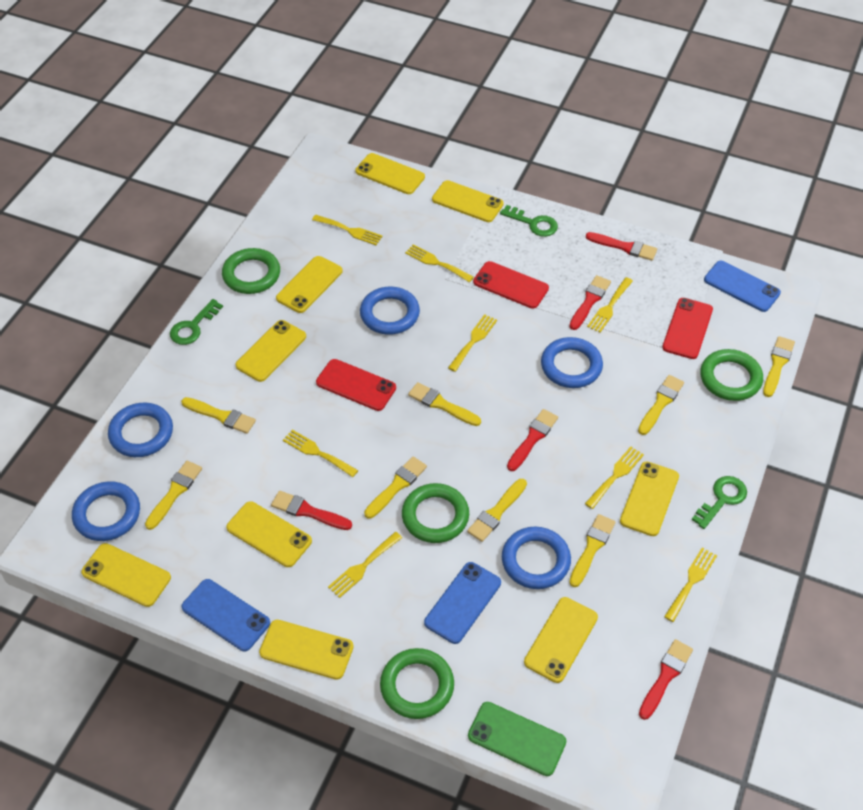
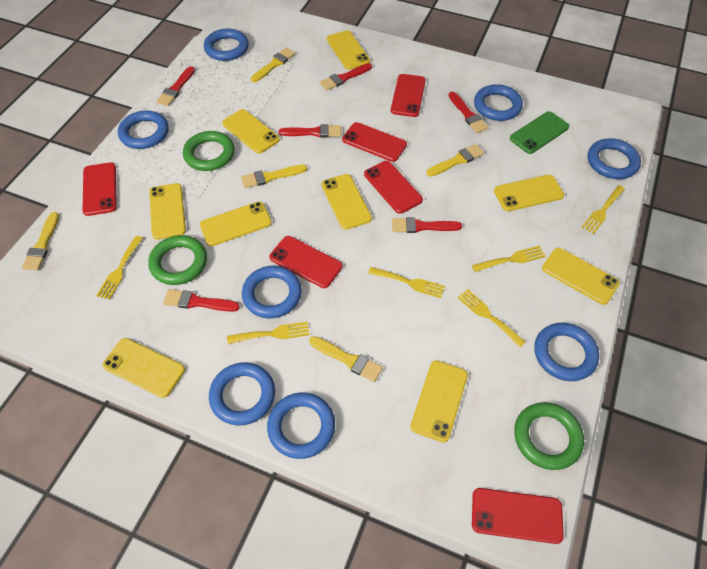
blue phone: [181,579,270,651] [424,562,501,644] [704,261,781,312] = 3 -> none = 0
blue ring: [72,481,140,541] [108,402,173,457] [360,286,420,335] [502,527,571,589] [541,337,603,388] = 5 -> [118,110,169,149] [204,28,249,61] [209,362,275,426] [242,266,302,319] [267,392,335,459] [474,84,523,121] [534,323,599,381] [588,138,641,179] = 8
green key: [170,299,223,345] [500,205,558,237] [692,476,747,529] = 3 -> none = 0
green ring: [222,248,280,294] [380,648,454,719] [402,483,469,543] [700,349,763,401] = 4 -> [148,235,207,285] [183,131,234,171] [514,402,584,470] = 3
red brush: [271,491,352,530] [507,409,558,471] [569,275,611,330] [586,232,657,261] [639,639,693,720] = 5 -> [156,66,195,106] [163,289,240,312] [279,124,341,138] [320,63,372,91] [392,217,462,233] [449,92,488,133] = 6
red phone: [316,359,396,411] [473,261,549,309] [662,298,713,359] = 3 -> [83,162,117,216] [269,236,343,288] [342,122,407,162] [364,161,423,214] [391,74,426,117] [472,488,564,544] = 6
yellow brush: [145,461,202,530] [181,397,256,434] [364,456,427,518] [408,382,481,426] [467,479,527,542] [569,514,615,587] [638,375,684,435] [763,336,795,397] = 8 -> [22,212,59,270] [241,165,307,188] [251,48,295,82] [309,336,383,382] [426,144,484,177] = 5
yellow fork: [283,430,358,477] [312,215,383,245] [328,532,402,598] [405,244,474,282] [448,314,497,372] [585,447,644,509] [587,277,633,333] [664,548,717,622] = 8 -> [96,236,143,300] [227,321,309,344] [368,267,445,298] [457,289,526,347] [472,246,546,272] [582,185,625,234] = 6

